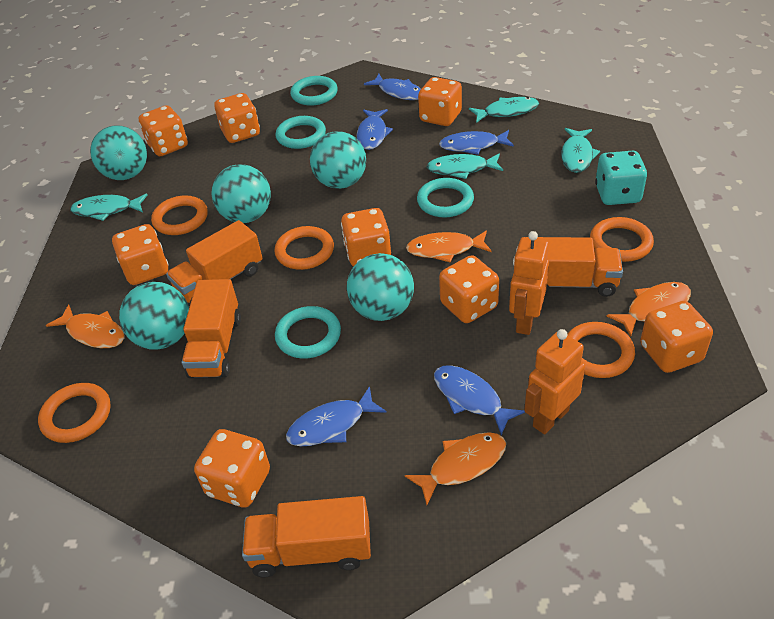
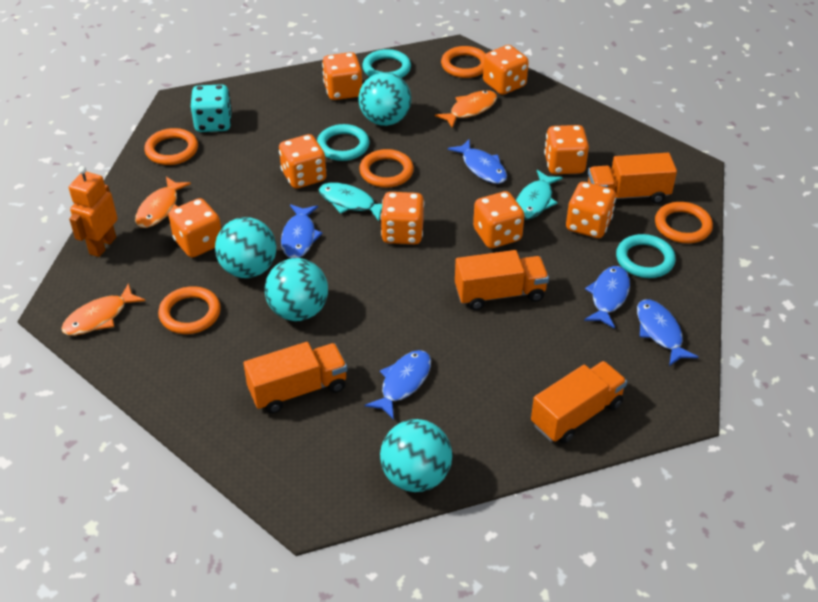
orange fish: [46,304,125,348] [405,432,506,505] [406,230,492,263] [607,282,691,337] = 4 -> [61,283,145,335] [135,177,191,228] [435,90,497,128] = 3
orange robot: [509,231,549,335] [524,329,585,434] = 2 -> [69,166,118,257] = 1
turquoise ball: [90,125,147,180] [119,282,189,350] [211,164,271,223] [310,131,366,189] [347,253,414,321] = 5 -> [215,217,276,278] [265,258,328,321] [359,72,411,126] [380,419,452,492] = 4
turquoise fish: [70,194,148,221] [427,153,503,179] [469,97,539,123] [561,128,600,173] = 4 -> [319,182,382,221] [516,170,563,220] = 2
turquoise ring: [275,116,326,149] [275,306,341,359] [290,76,338,106] [417,178,474,217] = 4 -> [317,124,370,161] [362,49,411,78] [616,234,676,278] = 3

